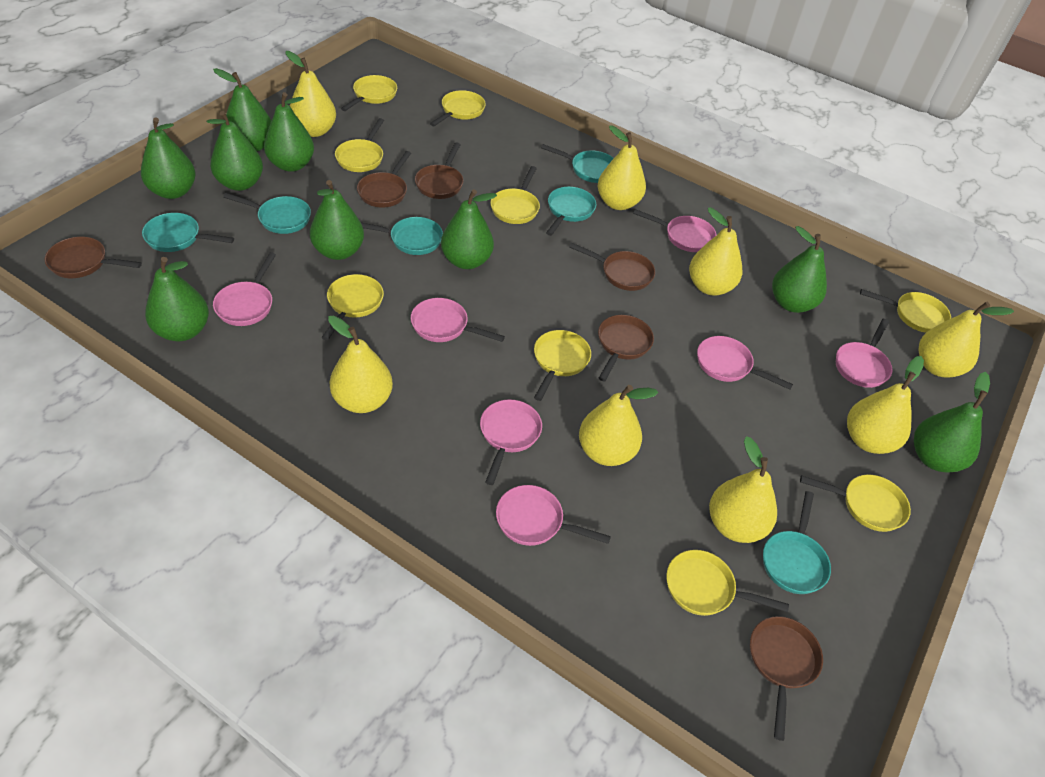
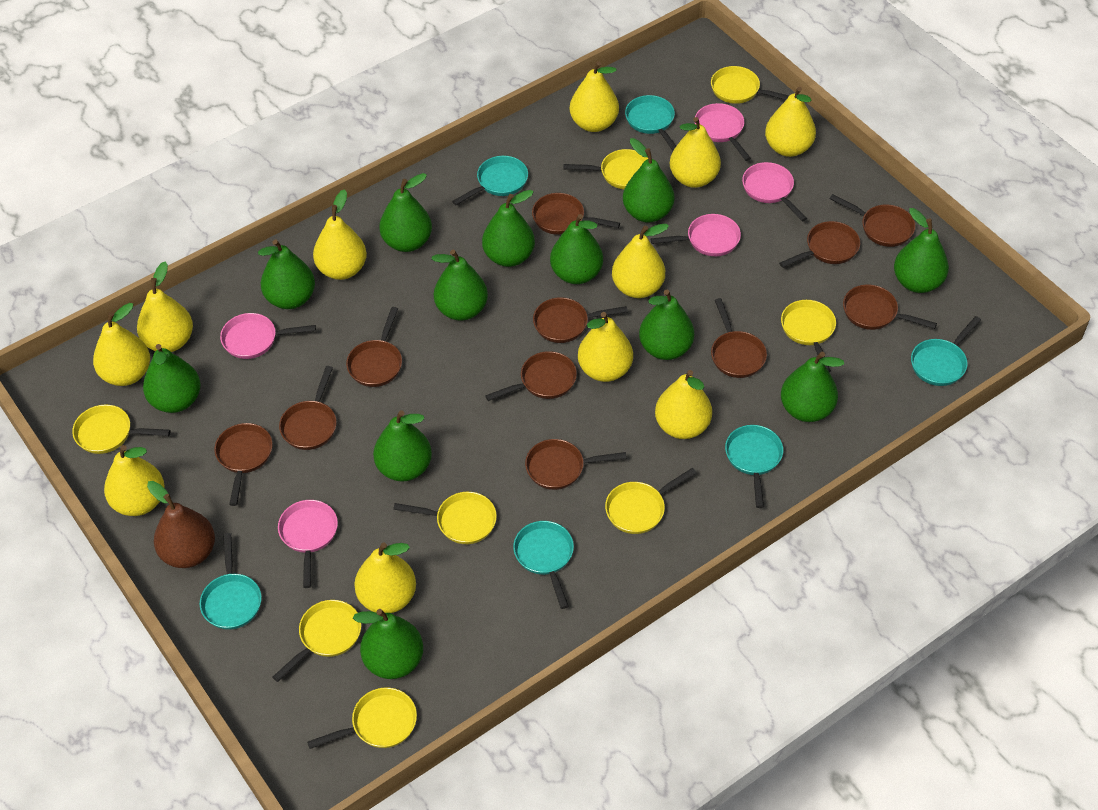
brown pan: [44,237,142,278] [357,151,411,208] [415,142,464,199] [569,243,655,291] [598,315,654,382] [750,616,823,741] = 6 -> [214,423,273,506] [279,366,337,450] [346,307,402,387] [485,351,577,401] [525,439,627,490] [532,193,620,235] [533,297,628,343] [711,298,767,378] [779,221,860,268] [830,194,915,247] [843,285,937,330] = 11
brown pear: none = 0 -> [147,481,215,568] = 1
green pear: [141,117,196,199] [145,257,209,341] [206,111,263,191] [213,68,271,151] [264,92,314,172] [310,180,364,260] [441,189,497,269] [772,226,827,313] [914,372,990,473] = 9 -> [143,344,201,413] [258,239,315,309] [353,609,423,679] [373,410,432,482] [379,173,432,252] [432,250,488,321] [482,190,535,267] [550,214,603,284] [623,138,674,223] [639,290,694,360] [781,352,844,422] [894,208,949,293] = 12
pink pan: [213,252,276,326] [411,298,505,342] [480,399,542,485] [496,485,611,546] [633,209,716,252] [697,336,793,390] [836,319,892,388] = 7 -> [220,313,316,359] [278,500,338,588] [650,214,741,256] [695,103,751,161] [742,162,807,221] = 5
yellow pan: [321,274,384,340] [335,118,384,172] [341,75,397,111] [430,90,486,126] [491,166,540,224] [534,330,591,401] [666,550,789,616] [800,474,911,532] [860,289,951,333] = 9 -> [72,405,170,454] [272,600,361,682] [307,688,417,749] [393,492,497,544] [564,149,648,189] [605,468,696,534] [711,66,789,104] [781,300,836,372] = 8
yellow pear: [286,51,336,137] [328,316,393,413] [579,385,658,466] [598,125,646,210] [689,207,742,296] [709,436,777,543] [847,356,924,454] [919,301,1014,377] = 8 -> [93,303,150,386] [104,445,165,516] [137,262,193,352] [313,189,367,280] [354,542,416,613] [570,61,619,132] [578,312,633,382] [612,224,669,298] [655,370,712,439] [670,117,721,188] [765,87,816,157] = 11

